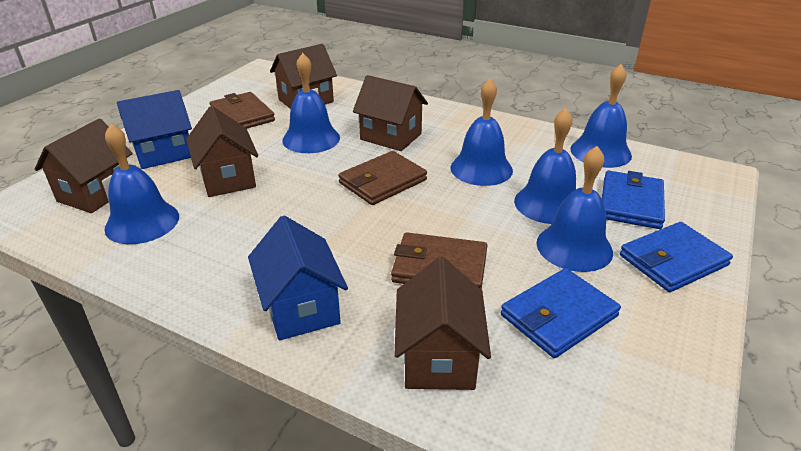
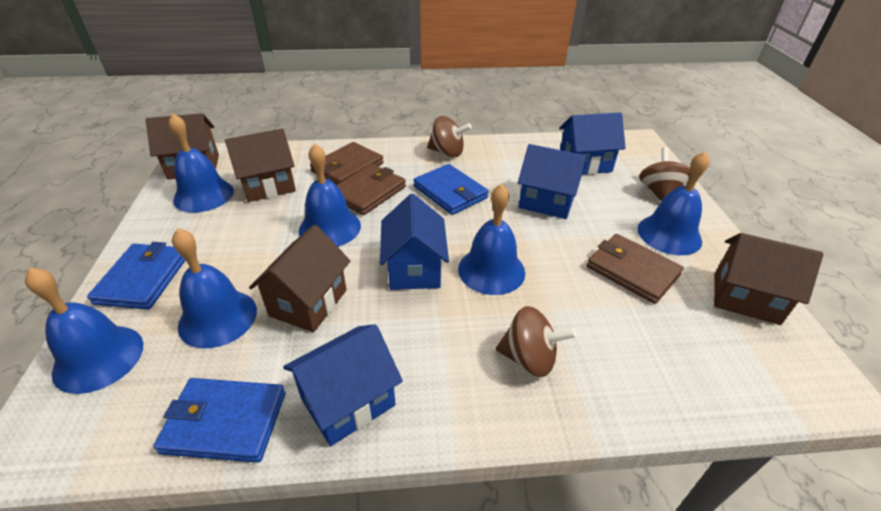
blue house: [117,90,192,169] [248,216,348,340] = 2 -> [283,324,403,446] [380,194,449,290] [518,144,587,219] [559,112,626,175] = 4
brown house: [34,119,133,213] [186,106,258,197] [270,44,337,109] [353,75,428,151] [394,257,491,390] = 5 -> [146,113,219,179] [225,129,296,202] [249,225,350,332] [714,233,823,325] = 4
brown spinning top: none = 0 -> [427,116,472,157] [496,306,577,377] [639,147,690,201] = 3

